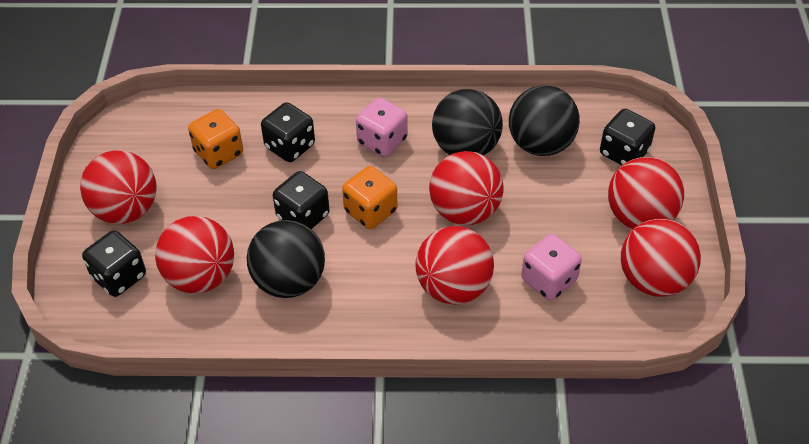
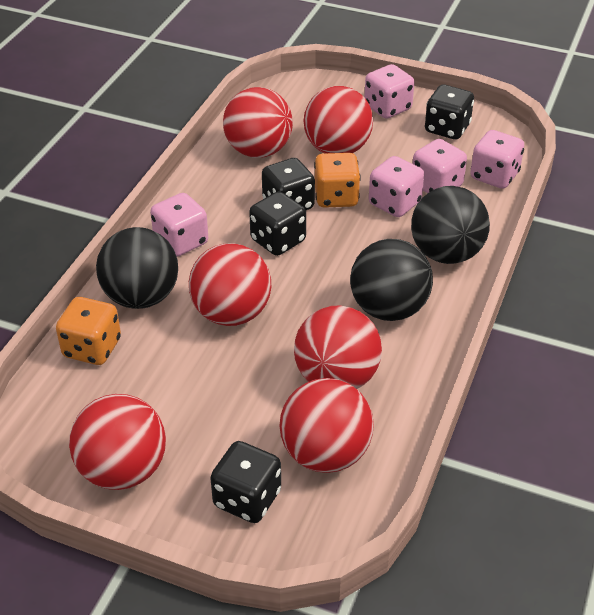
pink dice: [356,97,408,157] [521,234,582,301] = 2 -> [150,193,208,257] [364,64,414,119] [369,156,424,217] [413,139,467,193] [470,130,524,189] = 5

